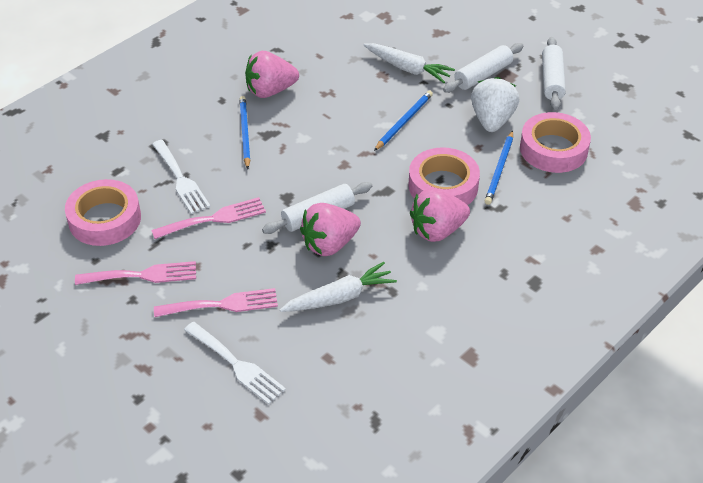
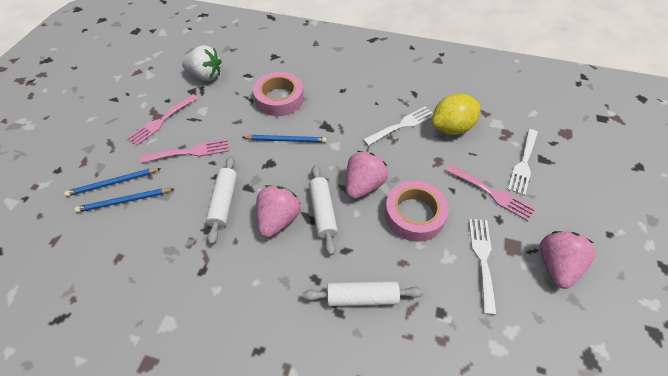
pink tape: [65,179,141,246] [408,147,480,205] [520,112,591,173] = 3 -> [253,72,304,116] [384,181,449,242] = 2
white carrot: [280,262,397,312] [363,43,455,83] = 2 -> none = 0
white fork: [152,140,211,214] [184,322,286,404] = 2 -> [363,106,433,146] [469,219,497,315] [508,129,538,196] = 3
yellow lemon: none = 0 -> [432,94,480,135] = 1

